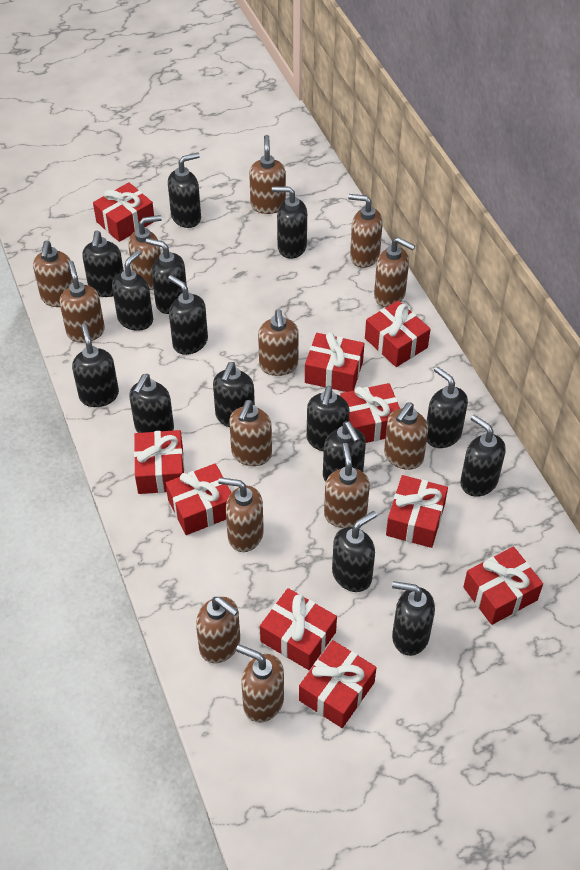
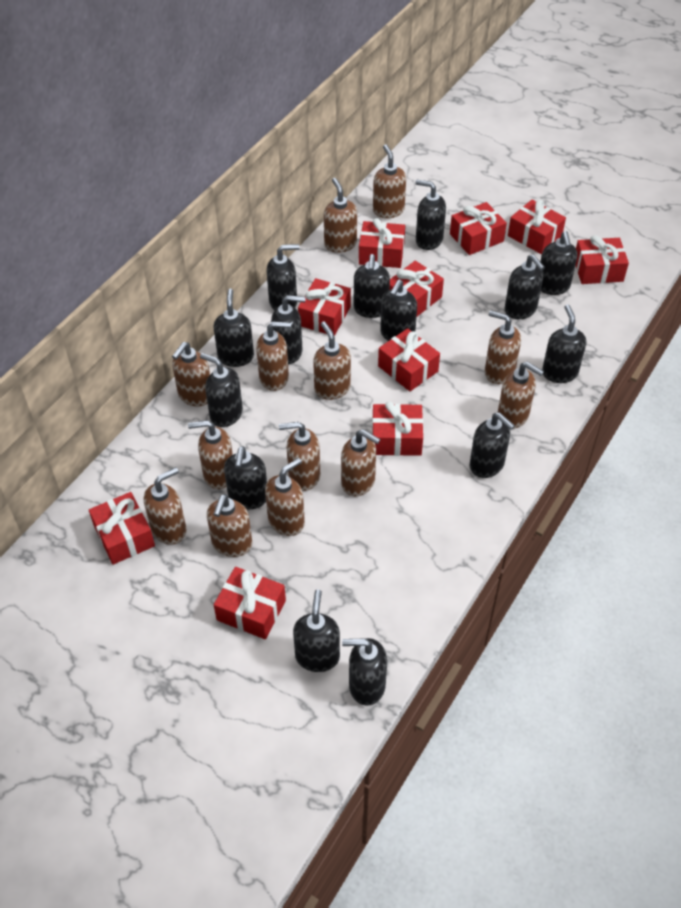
black soap dispenser: [72,324,119,407] [82,230,124,297] [112,250,153,331] [129,374,174,433] [146,238,187,314] [168,152,201,228] [168,275,208,355] [213,362,255,427] [272,186,307,259] [307,386,349,451] [323,421,366,482] [332,511,377,592] [392,581,435,656] [427,366,468,448] [460,415,506,497] = 15 -> [200,353,243,427] [213,289,254,367] [224,446,267,509] [267,244,300,310] [271,295,306,364] [293,589,340,672] [342,638,387,706] [354,254,390,318] [380,280,417,341] [415,180,446,250] [470,412,515,478] [505,254,545,319] [540,231,578,295] [542,304,586,383] = 14

